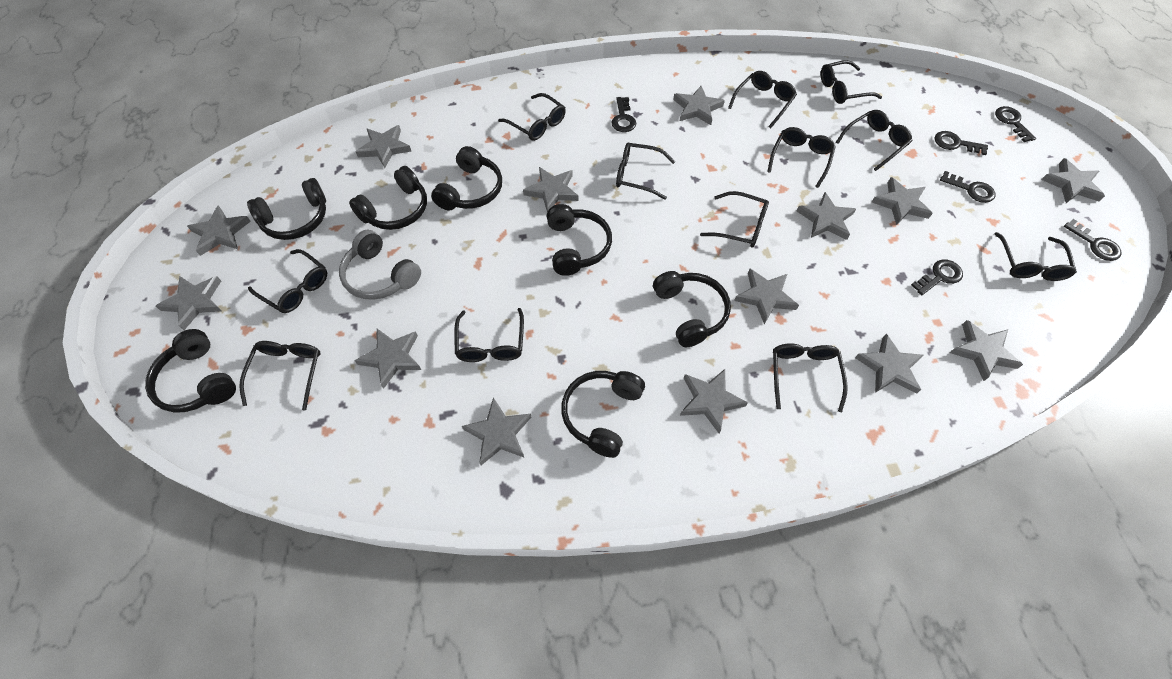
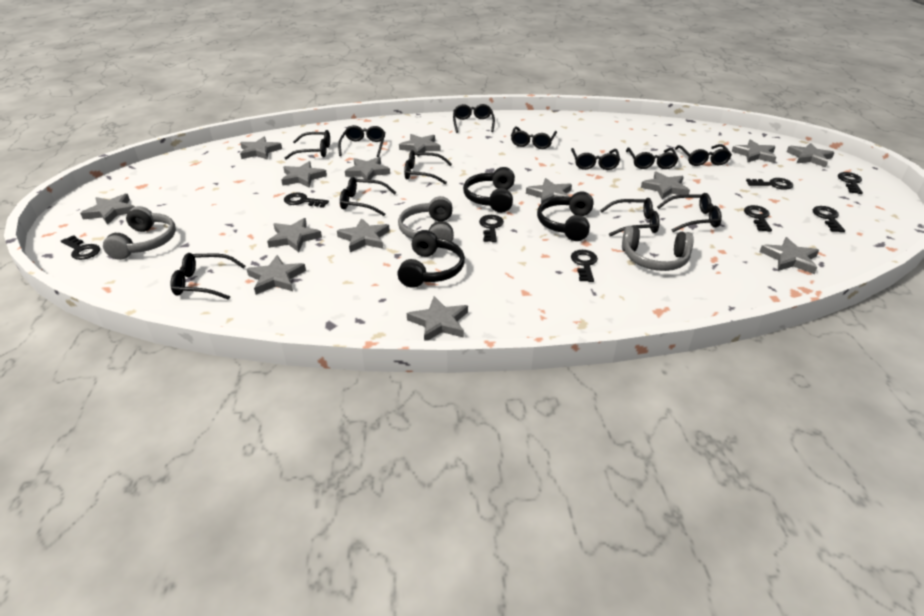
black headphones: [145,329,236,413] [247,178,326,240] [349,166,427,230] [431,146,502,210] [547,204,612,276] [561,371,645,458] [653,271,731,347] = 7 -> [397,230,465,288] [463,167,515,213] [537,191,594,241] = 3
black key: [611,97,636,132] [911,259,963,295] [935,131,988,155] [940,171,995,203] [995,106,1036,142] [1064,219,1122,261] = 6 -> [61,235,100,260] [284,192,329,208] [479,215,504,242] [571,250,598,282] [744,205,772,232] [746,178,793,190] [813,206,845,232] [838,172,863,194] = 8
grey headphones: [339,230,421,300] = 1 -> [103,206,176,260] [398,196,454,248] [622,226,694,271] = 3

